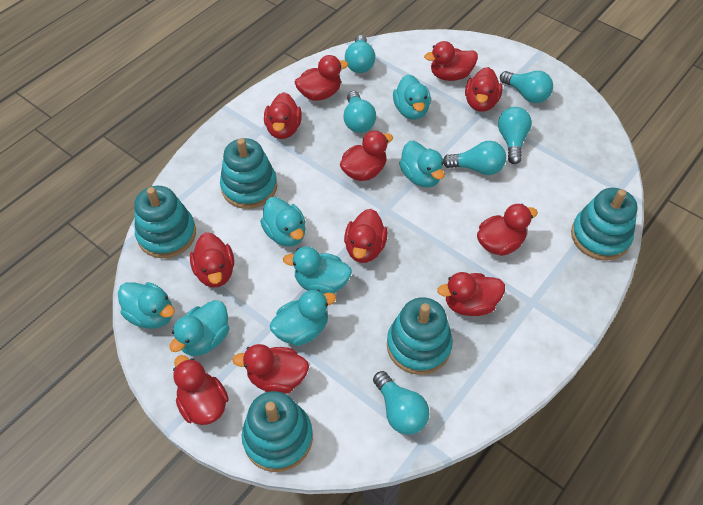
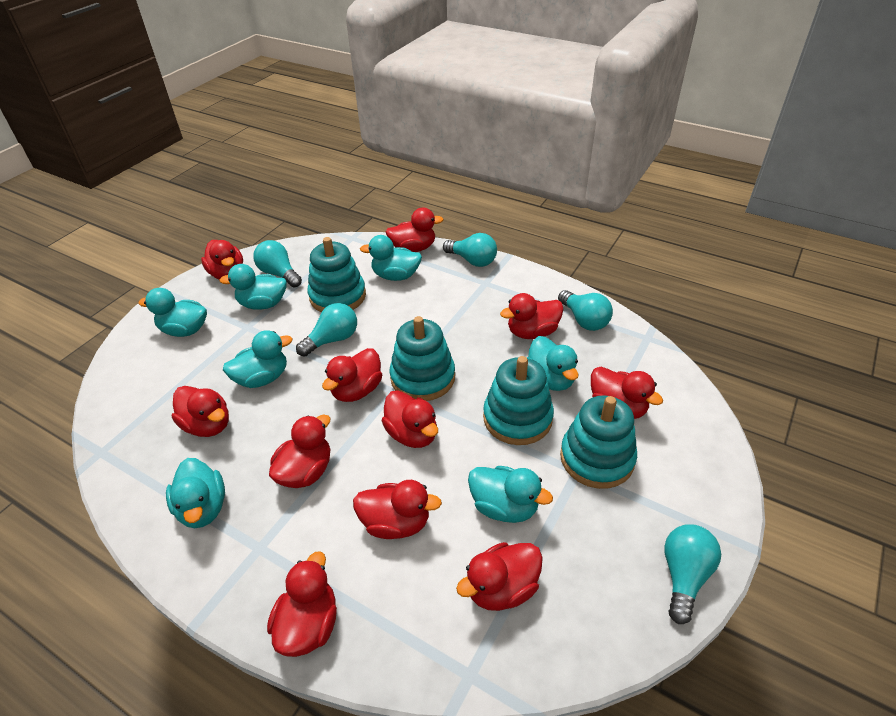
turquoise light bulb: [343,91,376,133] [345,35,376,73] [373,371,429,435] [443,141,506,175] [498,107,532,164] [500,71,553,103] = 6 -> [254,240,302,288] [296,303,357,357] [443,233,497,267] [558,290,613,331] [664,524,721,624] = 5
turquoise stacking toy: [134,186,196,258] [220,138,277,209] [242,391,313,472] [387,297,453,375] [571,188,638,261] = 5 -> [308,237,366,312] [390,316,455,401] [483,356,554,445] [560,395,637,489] = 4

